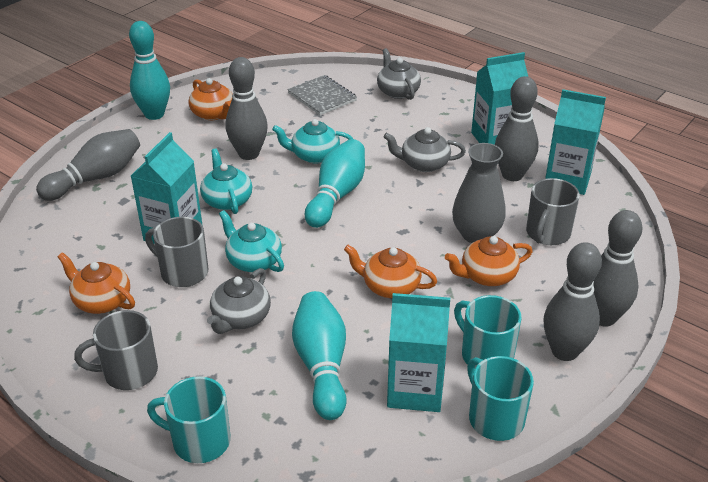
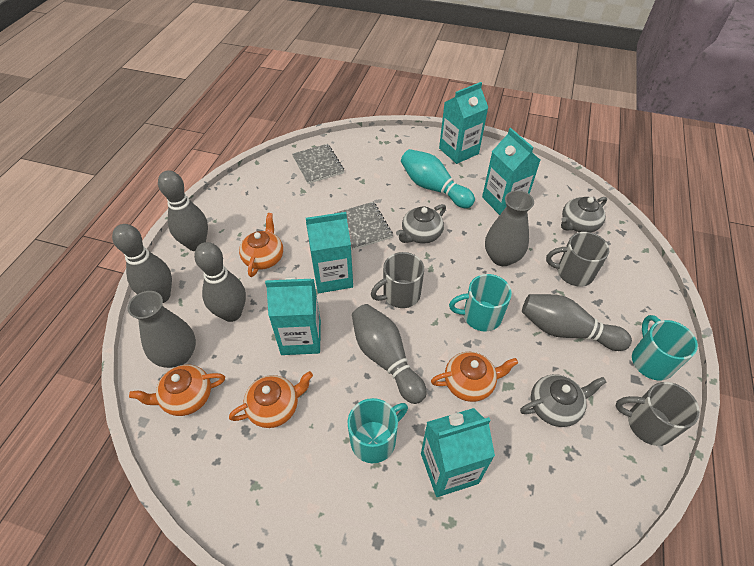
grey notebook: [287,75,357,115] = 1 -> [292,144,344,184] [335,202,393,250] = 2
grey vase: [452,143,506,243] = 1 -> [128,291,196,368] [485,190,534,266] = 2
turquoise bowling pin: [129,21,170,120] [292,291,346,420] [305,139,365,228] = 3 -> [401,149,475,208] = 1
turquoise carton: [131,132,202,244] [387,293,450,412] [471,52,528,145] [545,89,606,195] = 4 -> [265,276,321,355] [306,212,353,293] [421,408,495,497] [439,82,488,164] [482,128,540,215] = 5
turquoise teapot: [200,148,252,214] [219,210,284,272] [272,119,353,164] = 3 -> none = 0

